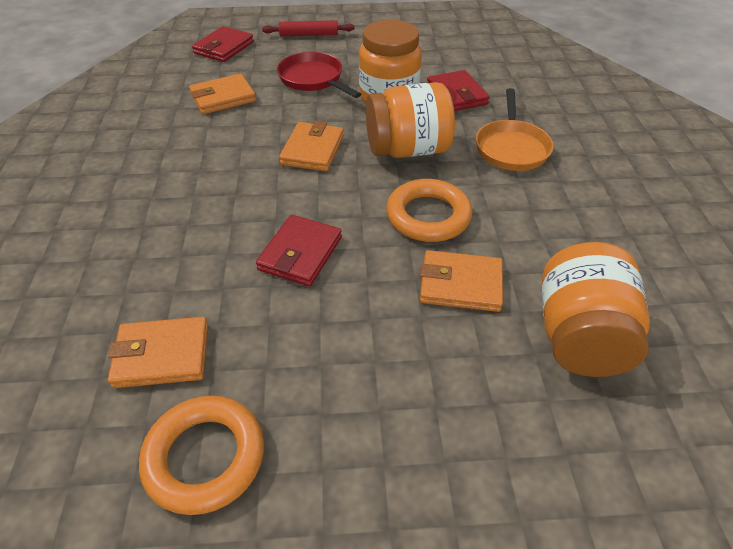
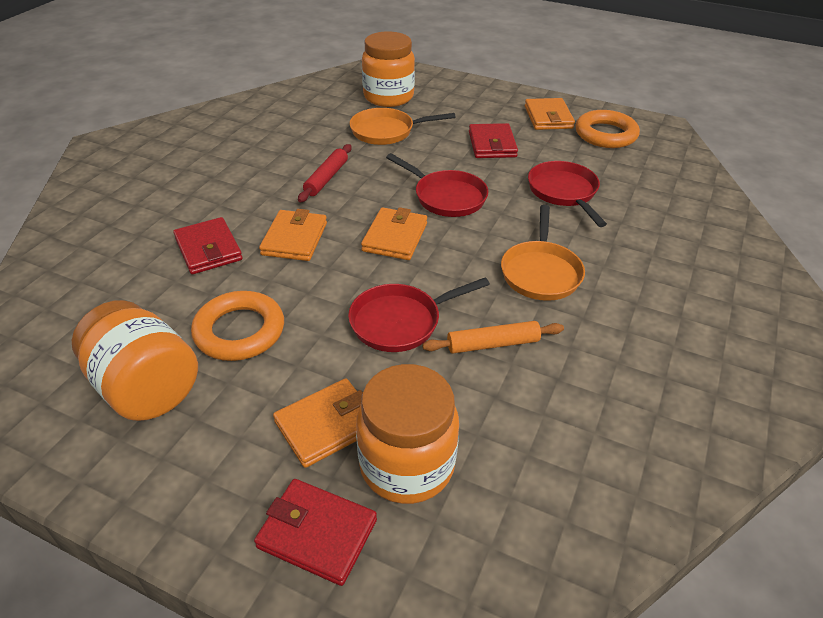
orange pan: [476,88,553,171] = 1 -> [350,108,456,145] [501,205,585,301] = 2
orange rolling pin: none = 0 -> [422,321,564,353] = 1
red pan: [277,52,361,98] = 1 -> [348,278,490,352] [386,153,488,217] [528,161,607,227] = 3

